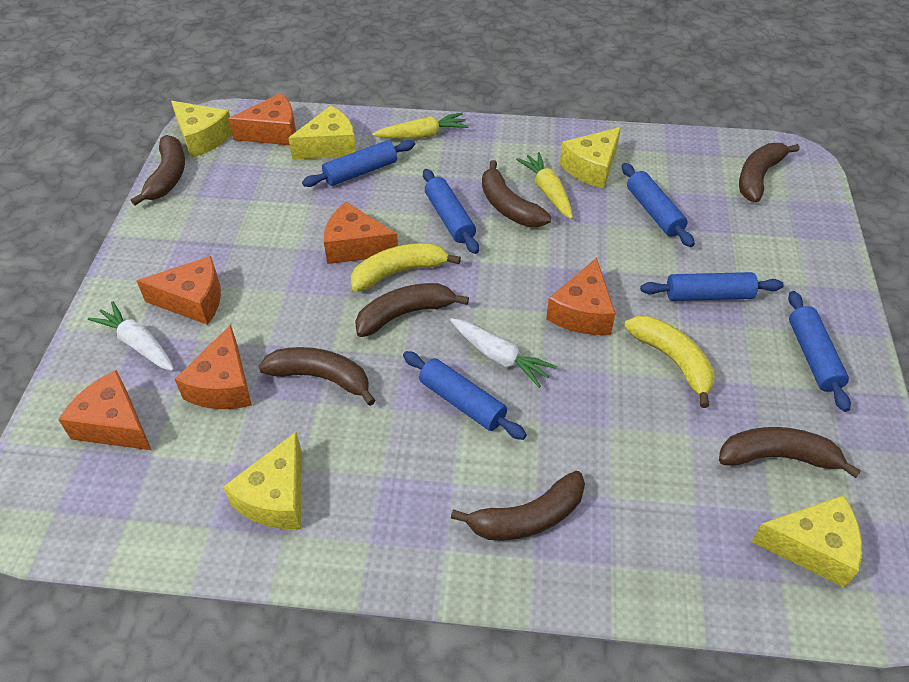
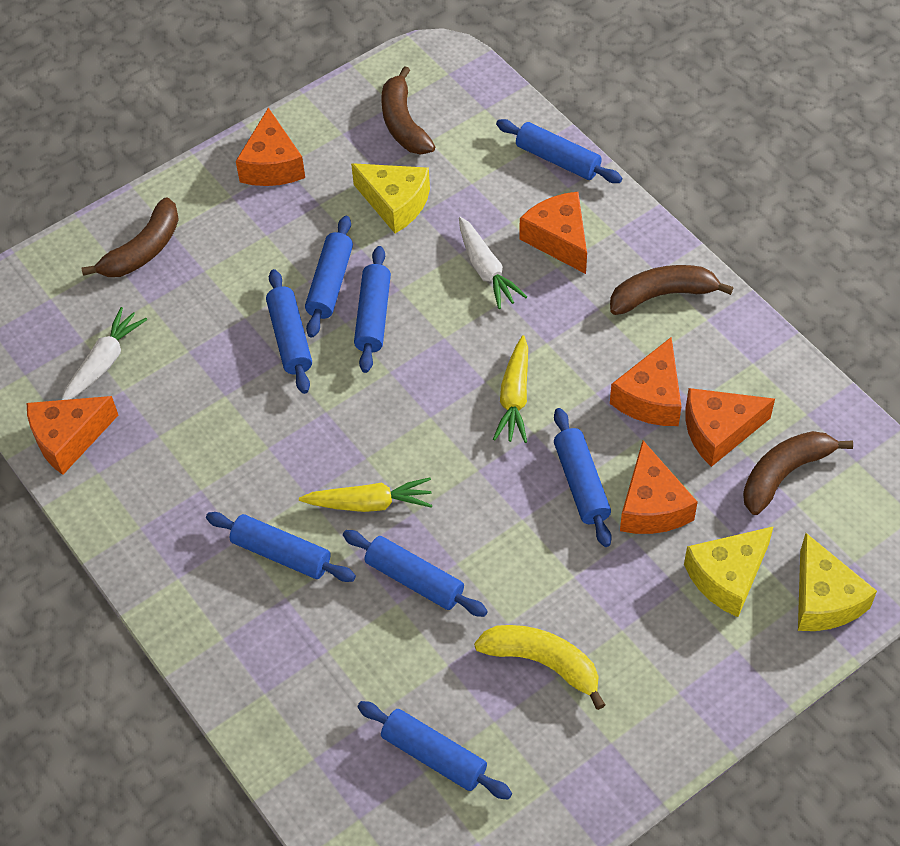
blue rolling pin: [302,140,415,187] [403,351,527,440] [423,169,479,254] [622,163,695,247] [640,272,784,301] [788,291,851,412] = 6 -> [206,512,356,582] [266,269,312,394] [305,216,353,338] [343,530,488,617] [354,246,391,373] [357,701,512,800] [496,119,622,183] [554,408,612,547] = 8
brown banana: [131,135,185,205] [259,347,376,406] [355,283,469,337] [451,471,585,541] [482,160,551,227] [719,427,861,478] [739,143,800,202] = 7 -> [82,197,179,277] [381,66,435,154] [610,265,734,315] [743,431,853,515] = 4
yellow banana: [351,243,461,291] [624,316,715,408] = 2 -> [474,625,605,710] = 1
yellow cheese: [171,101,232,158] [223,432,302,529] [288,106,356,160] [560,127,621,189] [751,495,862,588] = 5 -> [351,163,430,233] [684,526,774,617] [798,533,877,631] = 3

